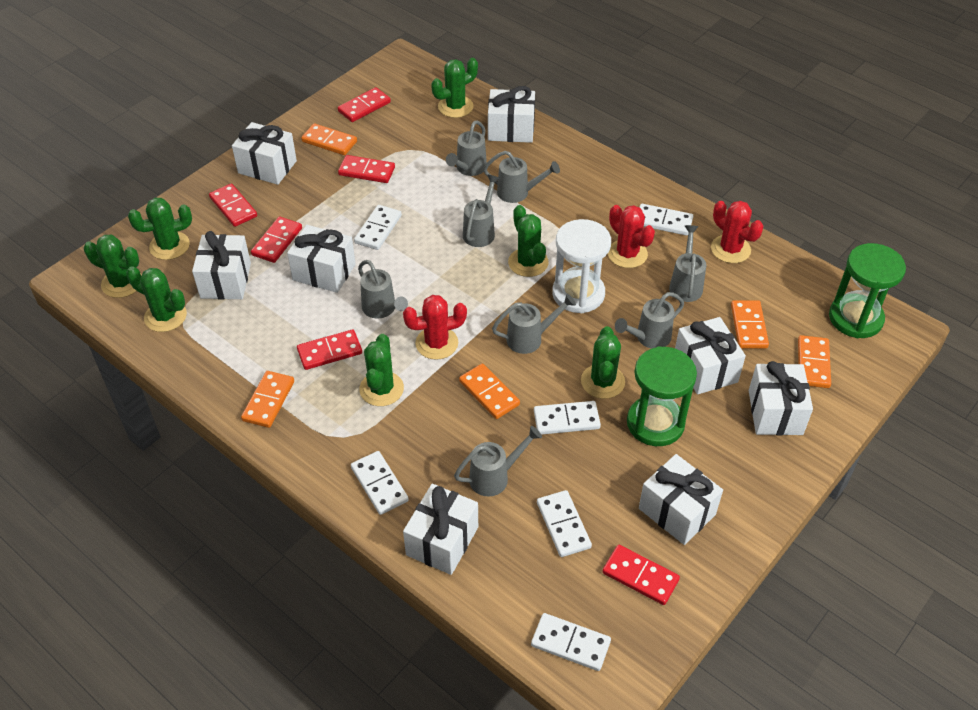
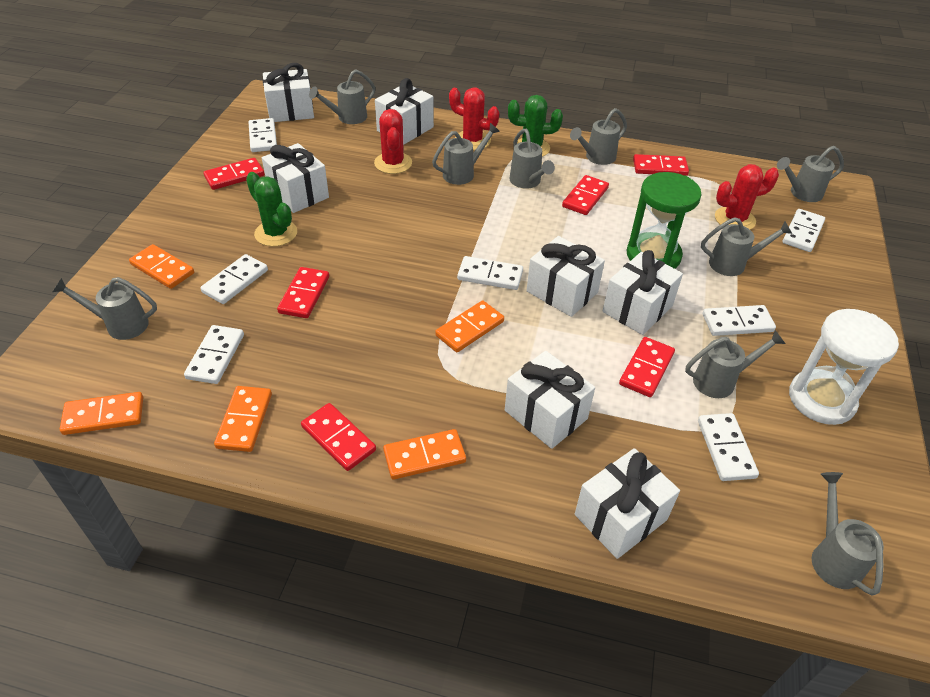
green cactus: [84,235,142,298] [126,266,187,332] [128,198,192,260] [359,334,404,406] [431,58,478,118] [508,205,549,277] [581,326,625,399] = 7 -> [246,172,297,247] [508,95,563,157] = 2
green hourglass: [627,346,697,446] [829,243,906,338] = 2 -> [627,172,702,269] = 1
grey watering can: [358,260,408,318] [446,120,487,176] [454,426,542,497] [463,175,500,247] [483,151,560,203] [492,294,576,354] [615,292,684,348] [669,225,706,302] = 8 -> [53,277,157,340] [309,69,376,124] [432,123,500,185] [509,129,555,189] [570,108,627,165] [685,330,786,398] [701,217,792,276] [777,146,844,202] [812,472,884,596] = 9
white domino: [351,451,409,515] [354,205,402,250] [531,613,611,671] [534,401,601,435] [537,490,592,557] [640,204,693,236] = 6 -> [184,325,244,384] [200,254,268,304] [248,118,277,152] [457,256,523,290] [698,413,759,481] [703,305,776,336] [783,209,825,252] = 7
white gift: [192,231,251,300] [232,122,297,185] [287,225,356,293] [403,484,478,575] [488,86,535,143] [639,454,723,545] [675,317,746,394] [748,361,813,435] = 8 -> [262,143,329,213] [263,63,314,122] [375,78,434,145] [505,351,595,449] [527,236,605,317] [575,448,680,559] [603,250,683,335] = 7

